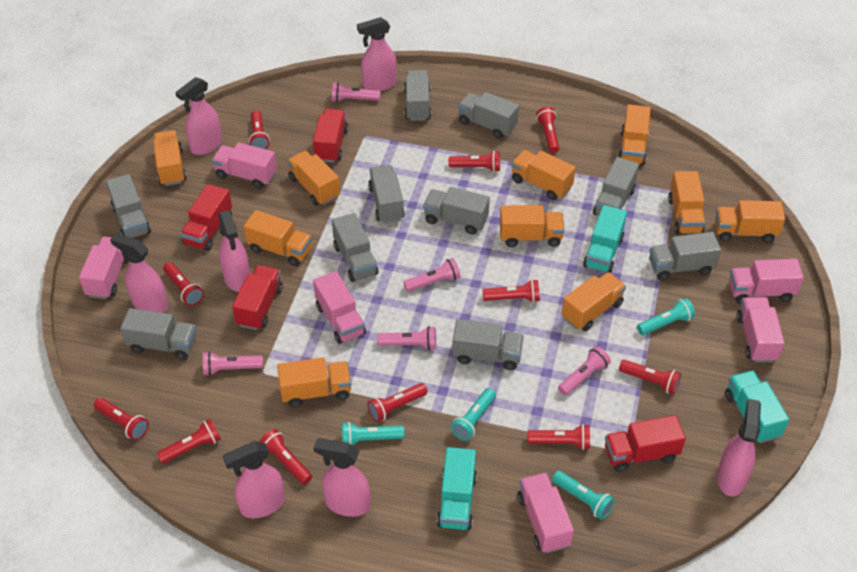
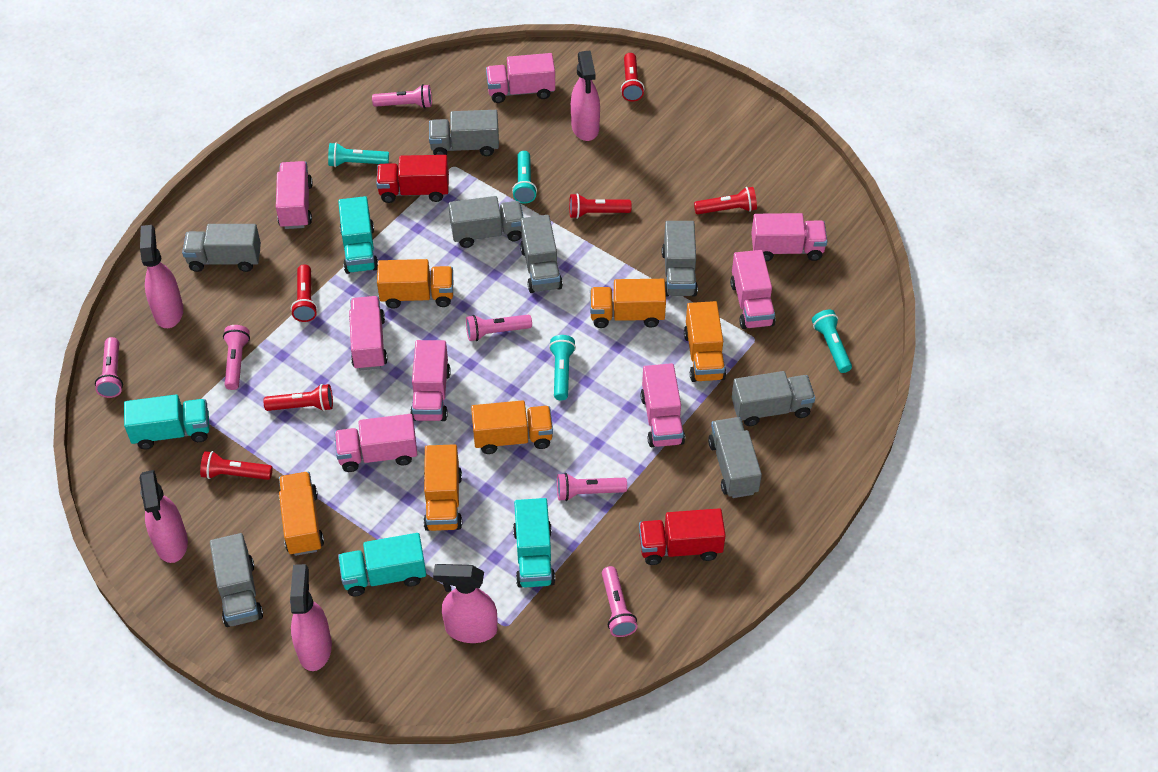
grey truck: [106,174,151,238] [120,308,197,360] [332,213,378,282] [368,165,405,223] [404,70,431,121] [423,187,490,235] [452,319,524,370] [458,92,519,139] [593,157,639,215] [649,232,721,281] = 10 -> [182,224,261,272] [210,533,263,627] [429,110,499,156] [449,196,524,248] [520,215,563,293] [662,221,698,297] [708,417,762,498] [732,371,815,426] = 8
orange truck: [153,130,187,186] [244,210,312,266] [277,357,351,407] [287,151,340,206] [500,205,565,247] [511,150,576,200] [562,272,626,331] [618,104,651,166] [668,171,706,234] [715,200,785,243] = 10 -> [279,472,324,556] [377,259,453,309] [423,444,462,531] [471,400,553,454] [590,279,666,328] [684,301,726,382] = 6
pink flashlight: [203,351,263,376] [332,82,381,102] [377,326,437,350] [403,258,461,292] [558,346,611,396] = 5 -> [95,337,123,398] [223,325,250,390] [372,84,432,108] [466,315,532,341] [557,473,627,501] [602,566,638,637] = 6
pink spray bottle: [110,233,169,313] [175,77,222,155] [218,210,250,292] [223,441,285,518] [314,438,370,517] [357,17,397,91] [717,399,761,497] = 7 -> [139,470,188,563] [140,225,183,328] [290,564,332,671] [433,564,497,643] [571,50,600,141] = 5
pink truck: [79,237,129,299] [212,142,277,189] [313,271,366,344] [517,473,574,553] [729,259,804,304] [737,297,785,363] = 6 -> [276,161,313,229] [334,414,417,472] [349,296,387,370] [410,340,451,421] [486,53,555,103] [640,363,685,447] [730,250,776,329] [751,213,827,261] = 8
red flashlight: [94,398,149,440] [157,419,221,464] [163,262,204,306] [249,110,270,149] [260,429,312,485] [367,383,428,422] [449,151,500,172] [483,280,540,303] [528,424,590,450] [536,107,559,153] [619,360,681,394] = 11 -> [200,451,272,480] [263,384,333,411] [291,264,318,322] [569,193,632,219] [621,53,644,102] [694,187,757,214] = 6
red truck: [180,184,232,251] [232,265,283,330] [313,109,348,163] [605,415,686,472] = 4 -> [376,155,449,203] [639,508,726,565] = 2
turquoise truck: [437,447,477,530] [583,205,627,273] [725,370,789,443] = 3 -> [124,394,209,449] [338,196,378,274] [338,533,426,597] [513,498,555,588] = 4

